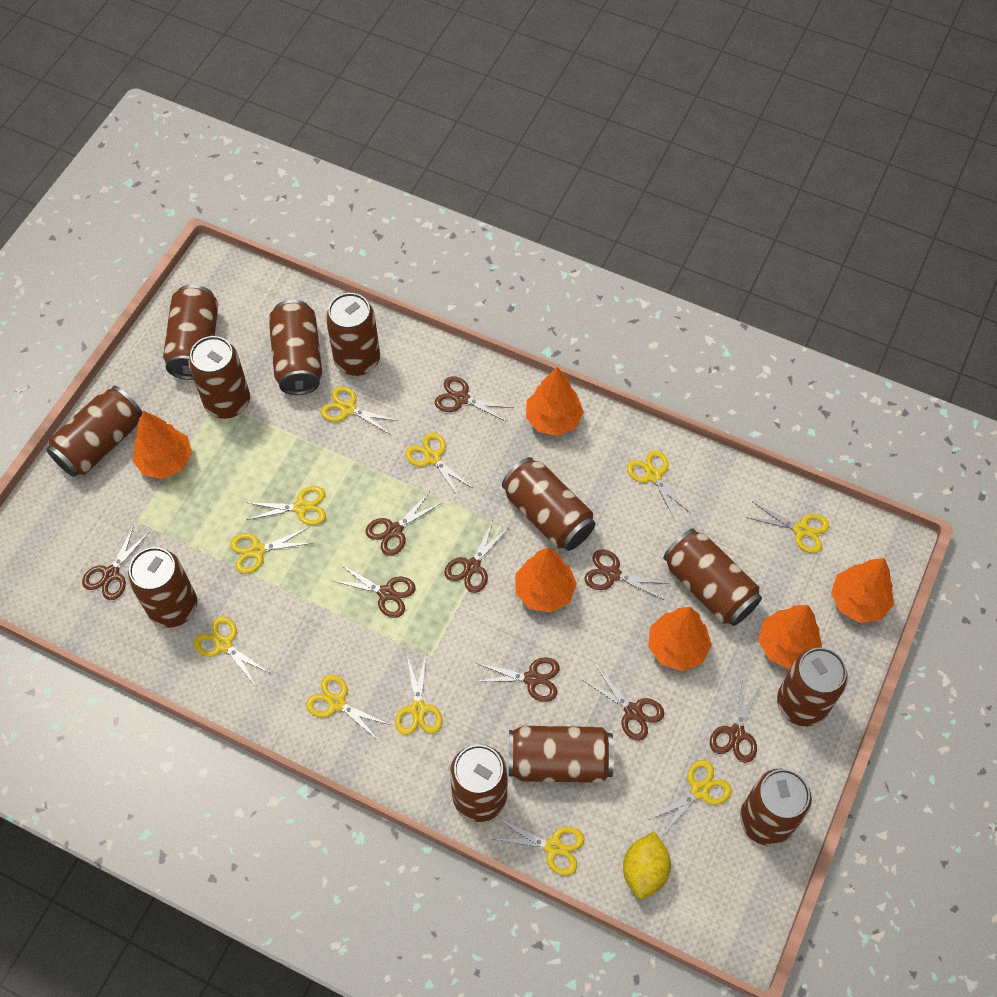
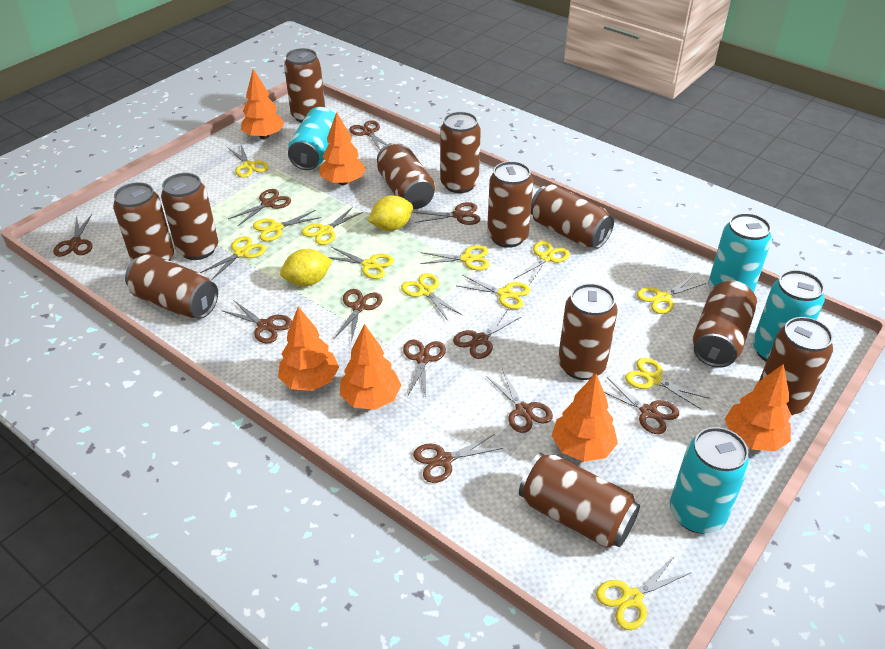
brown scissors: [82,525,149,600] [331,564,415,618] [365,491,442,556] [435,376,513,422] [444,520,508,593] [475,657,560,702] [583,666,664,741] [585,549,669,600] [710,679,762,763] = 9 -> [53,214,92,257] [221,300,292,343] [228,189,291,226] [334,289,382,342] [349,120,387,150] [403,340,446,397] [413,434,503,483] [414,202,480,225] [453,310,521,359] [486,369,553,433] [604,378,679,434] = 11
turquoise can: none = 0 -> [288,107,336,170] [670,427,750,534] [708,213,772,292] [753,270,825,361] = 4
yellow lemon: [623,831,671,899] = 1 -> [280,249,332,286] [368,195,413,231] = 2
yellow scissors: [194,616,270,686] [230,527,312,574] [247,486,326,525] [306,674,390,741] [321,386,399,435] [395,656,442,735] [405,432,474,498] [493,819,585,876] [627,450,691,520] [649,760,732,835] [746,502,829,553] = 11 -> [200,236,266,280] [227,143,269,178] [253,210,321,241] [302,207,363,245] [329,247,394,279] [401,273,462,321] [420,245,489,270] [457,275,530,309] [516,241,570,285] [596,556,690,630] [625,358,708,409] [637,275,706,314] = 12

